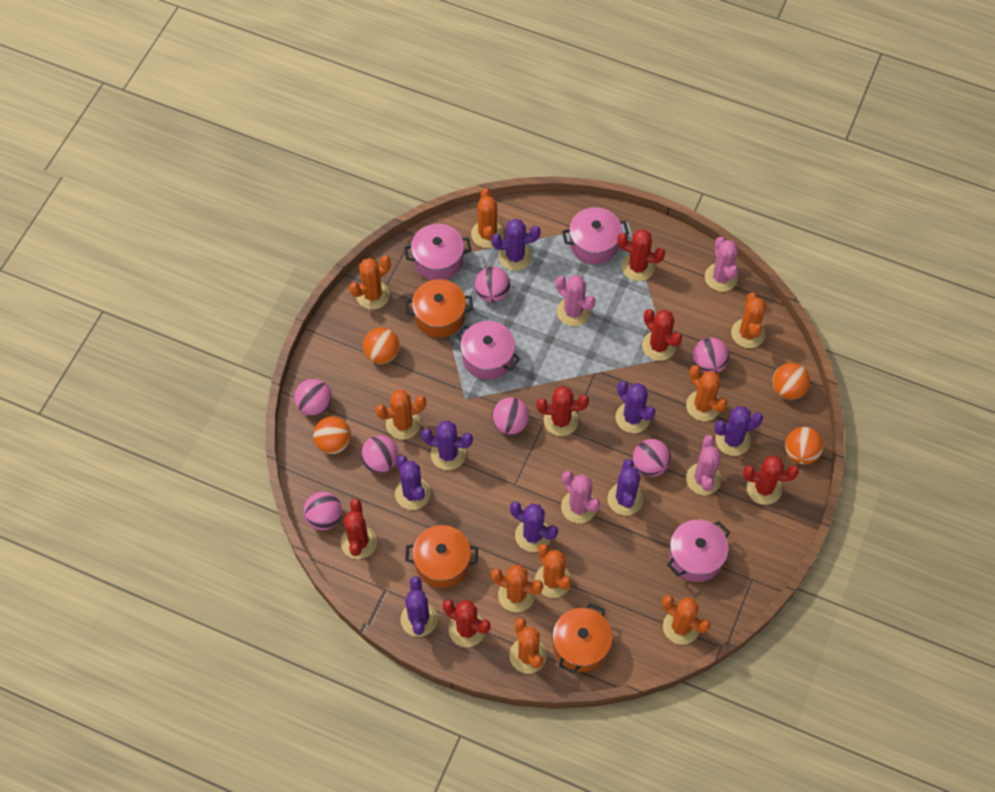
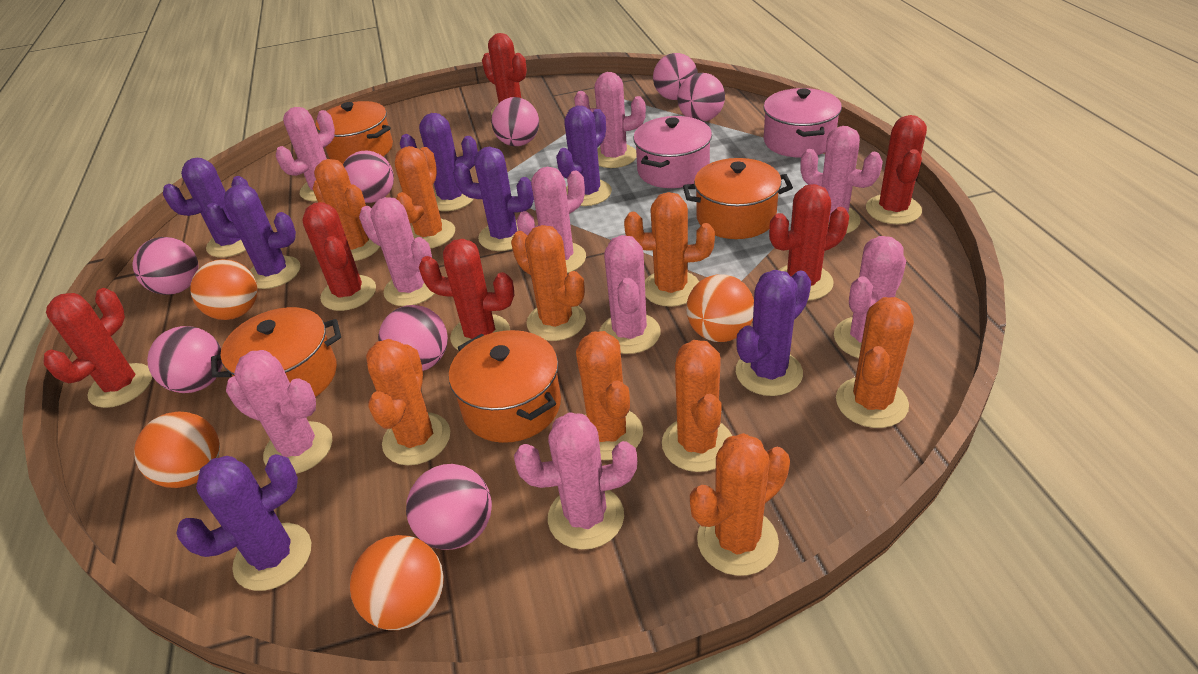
orange pot: [405,279,473,338] [405,525,478,588] [552,603,613,674] = 3 -> [211,307,341,397] [316,101,393,164] [449,330,561,443] [683,158,793,239] = 4
pink ball: [294,379,332,416] [303,492,342,530] [361,435,398,473] [474,267,510,303] [492,397,529,435] [633,439,671,477] [692,338,729,373] = 7 -> [133,237,199,295] [147,326,222,393] [343,151,394,203] [378,305,448,371] [406,464,492,550] [491,97,539,146] [653,53,698,100] [677,73,725,122] = 8
pink cactus: [555,275,595,326] [561,471,600,523] [686,435,722,495] [705,237,738,292] = 4 -> [226,350,332,474] [276,107,335,201] [359,197,435,306] [514,412,637,550] [517,167,586,273] [574,72,646,168] [599,235,661,354] [800,126,883,234] [834,236,906,358] = 9
pink pot: [404,224,471,280] [456,321,520,380] [562,207,629,265] [667,520,730,582] = 4 -> [633,116,712,188] [763,88,842,158] = 2
purple cactus: [395,455,431,510] [401,576,438,637] [421,420,473,470] [491,219,541,271] [510,501,558,552] [607,459,643,516] [616,381,655,433] [714,406,763,456] = 8 -> [163,158,249,257] [176,454,311,591] [206,184,300,289] [400,113,478,211] [453,147,534,251] [556,106,612,206] [736,270,811,396] = 7

